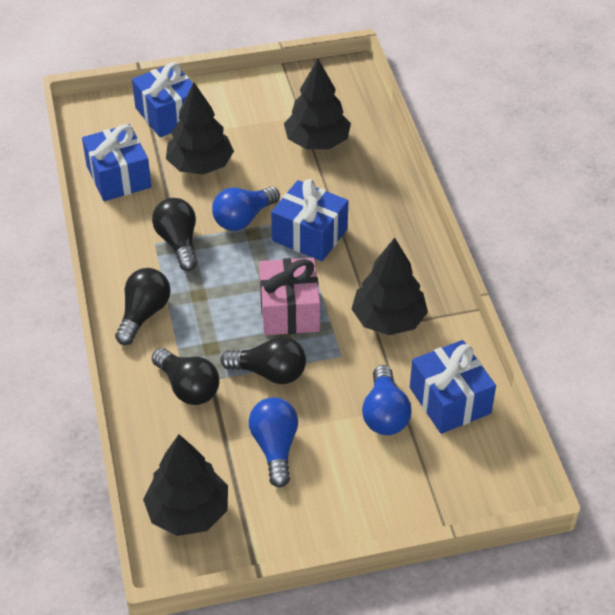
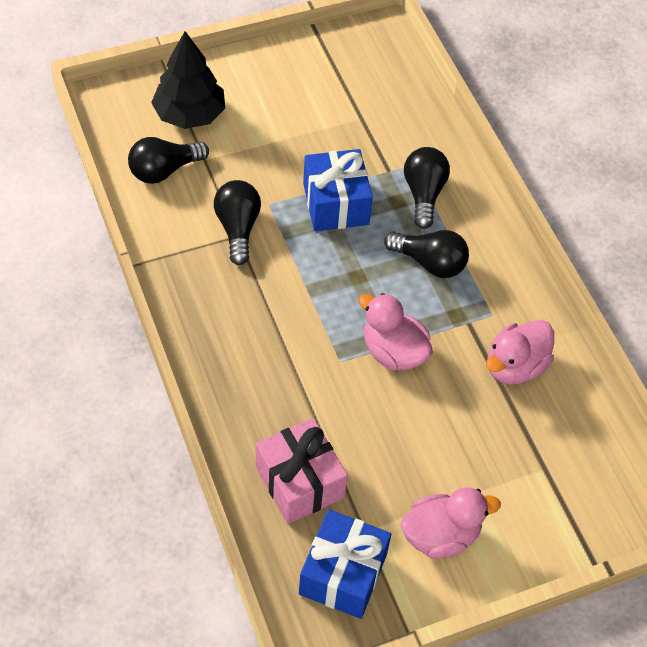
black tree: [143,434,228,536] [166,83,234,175] [284,59,351,149] [352,238,428,335] = 4 -> [151,31,225,129] = 1
blue gift: [82,124,152,201] [132,62,193,137] [271,179,348,261] [410,340,496,434] = 4 -> [299,509,391,619] [303,149,373,231] = 2
blue light bulb: [212,186,280,231] [249,398,298,488] [362,365,412,435] = 3 -> none = 0
pink duck: none = 0 -> [358,293,433,371] [401,487,501,559] [486,320,554,385] = 3

